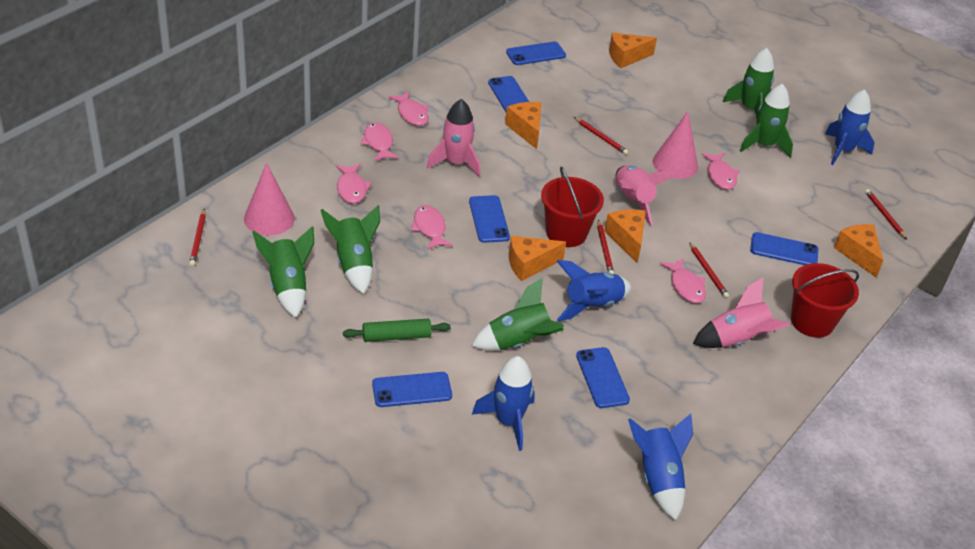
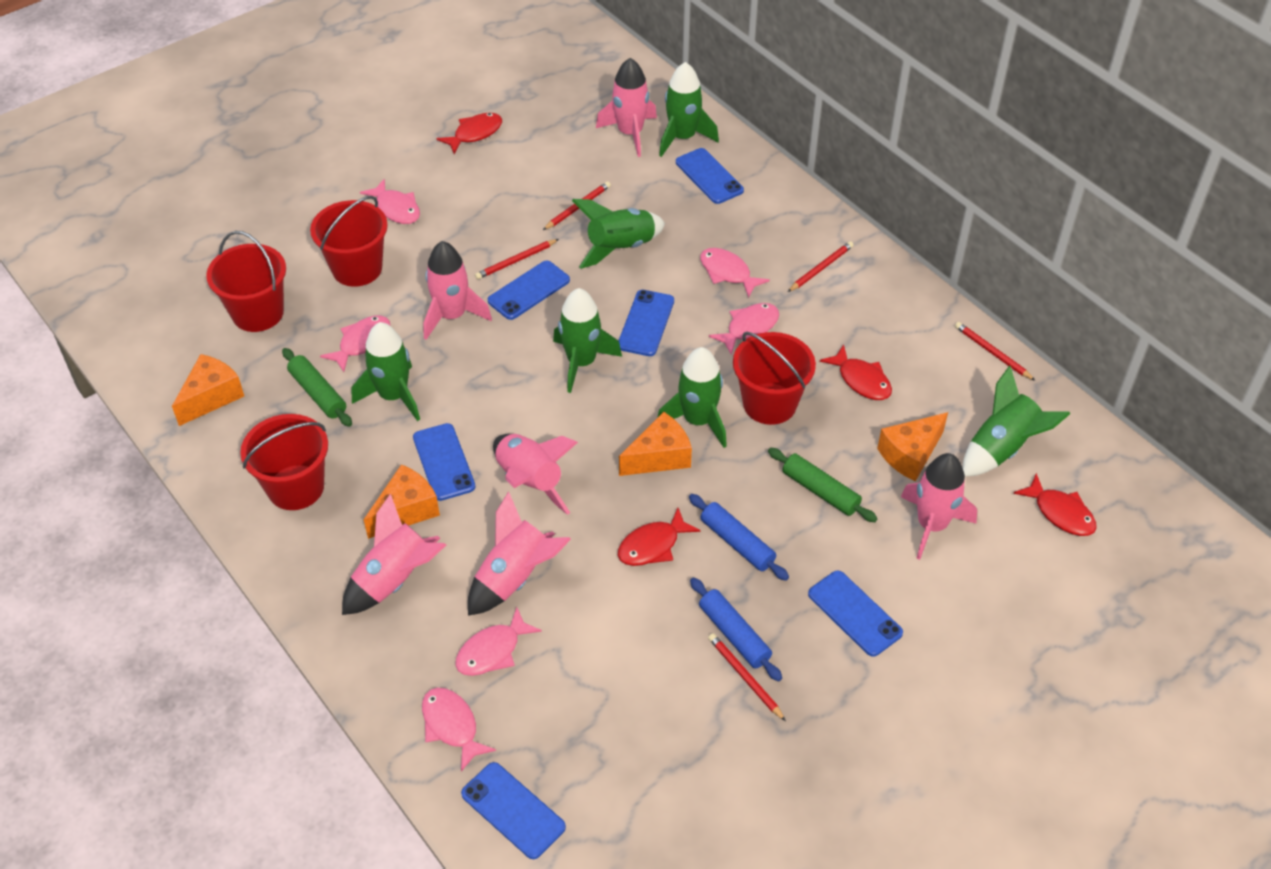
blue rocket: [472,356,535,451] [557,260,631,322] [628,414,693,521] [825,89,874,165] = 4 -> none = 0
blue rolling pin: none = 0 -> [689,494,789,581] [690,578,782,682] = 2
green rocket: [252,226,314,318] [320,205,380,294] [472,278,564,350] [723,48,774,119] [740,84,793,158] = 5 -> [352,322,420,421] [553,288,622,393] [572,199,665,269] [657,347,727,448] [659,62,719,157] [962,366,1070,477] = 6
green rolling pin: [343,319,451,342] = 1 -> [282,348,352,427] [768,448,878,522] = 2
orange cheese: [505,102,541,149] [509,236,566,281] [604,209,646,263] [609,33,657,68] [834,224,883,278] = 5 -> [172,354,244,426] [364,464,440,539] [619,412,692,476] [877,412,948,482] = 4
pink cone: [244,163,295,236] [653,111,698,179] = 2 -> none = 0
pink rocket: [427,99,480,177] [616,165,675,225] [693,278,789,348] = 3 -> [342,494,446,615] [423,241,492,340] [468,492,571,616] [493,434,578,515] [596,58,657,157] [901,453,977,560] = 6
red bucket: [541,166,604,247] [791,263,859,338] = 2 -> [206,231,286,332] [240,414,328,510] [310,196,388,287] [733,332,816,425] = 4
red fish: none = 0 -> [437,113,502,154] [618,508,700,566] [820,345,892,400] [1013,473,1097,536] = 4

